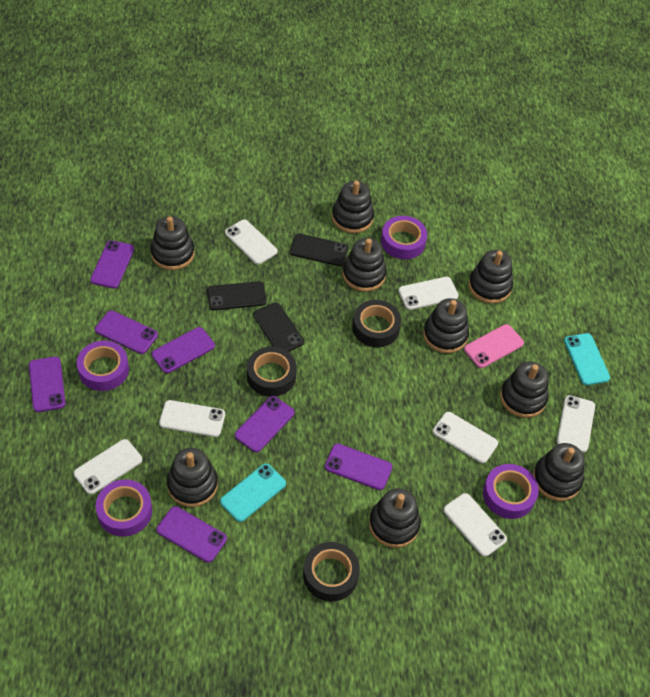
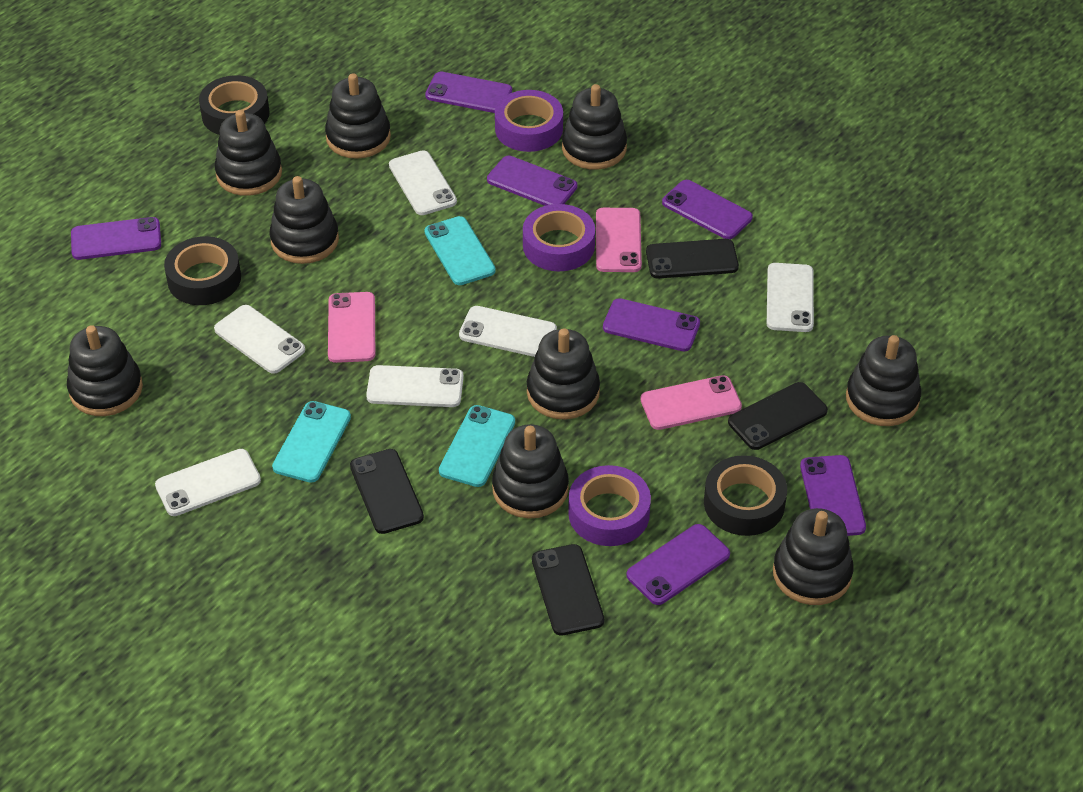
black phone: [207,281,266,310] [253,303,304,352] [290,234,348,266] = 3 -> [350,449,424,534] [532,544,604,636] [646,239,739,279] [728,382,828,450] = 4
pink phone: [464,324,524,368] = 1 -> [328,292,375,363] [596,208,642,272] [640,375,742,430] = 3
purple tape: [77,341,129,391] [96,479,152,537] [381,216,427,259] [483,464,539,519] = 4 -> [495,90,563,152] [523,204,595,271] [568,465,651,546] = 3
turquoise phone: [220,464,286,522] [564,333,610,385] = 2 -> [272,401,351,483] [424,216,496,285] [439,405,515,487] = 3
white phone: [74,439,142,495] [159,400,225,437] [225,219,278,265] [398,277,459,310] [433,412,498,463] [443,493,507,557] [557,395,595,453] = 7 -> [155,449,261,516] [214,305,305,374] [366,365,464,407] [389,150,457,215] [459,306,557,357] [767,263,814,332] = 6

